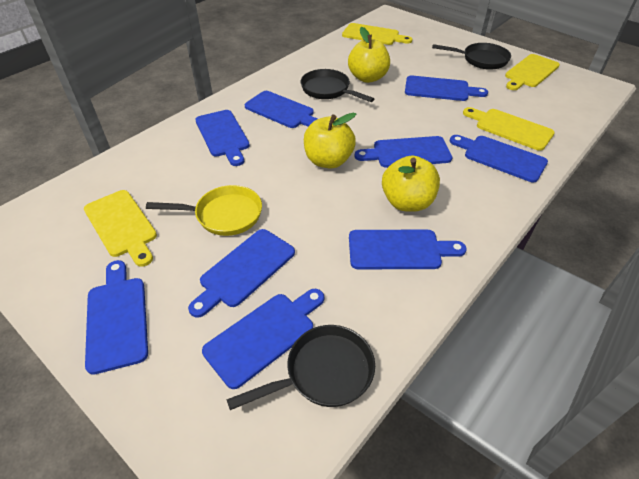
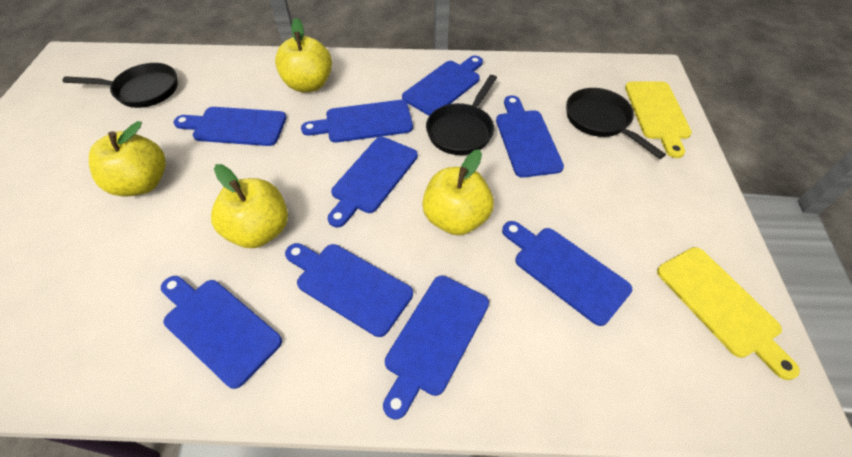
yellow apple: [304,113,356,168] [348,27,390,83] [382,155,440,212] = 3 -> [89,121,166,196] [211,164,288,248] [275,18,332,92] [422,149,494,235] = 4
yellow cutting board: [84,190,157,267] [342,23,412,45] [463,107,555,151] [505,54,560,90] = 4 -> [625,81,692,158] [657,247,800,380] = 2
yellow pan: [146,185,262,236] = 1 -> none = 0

